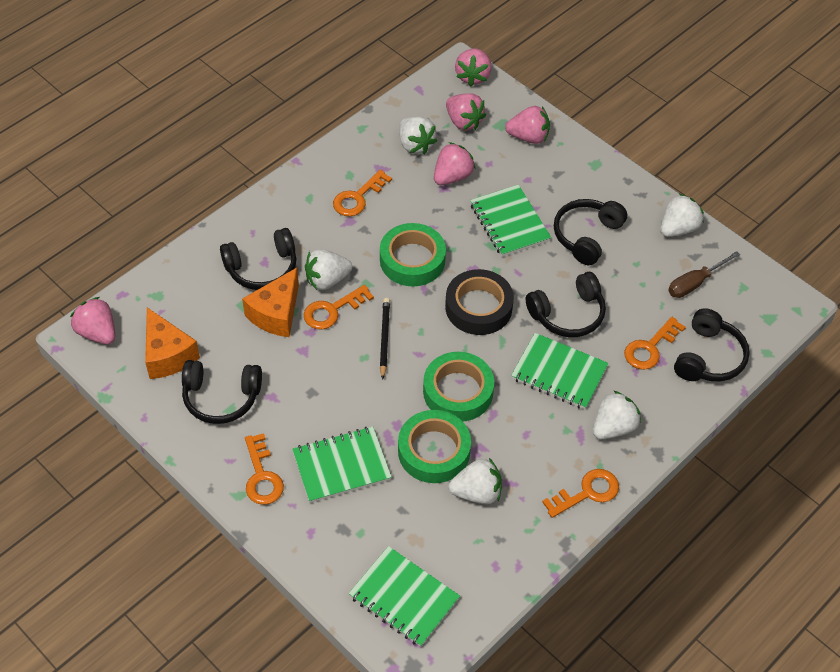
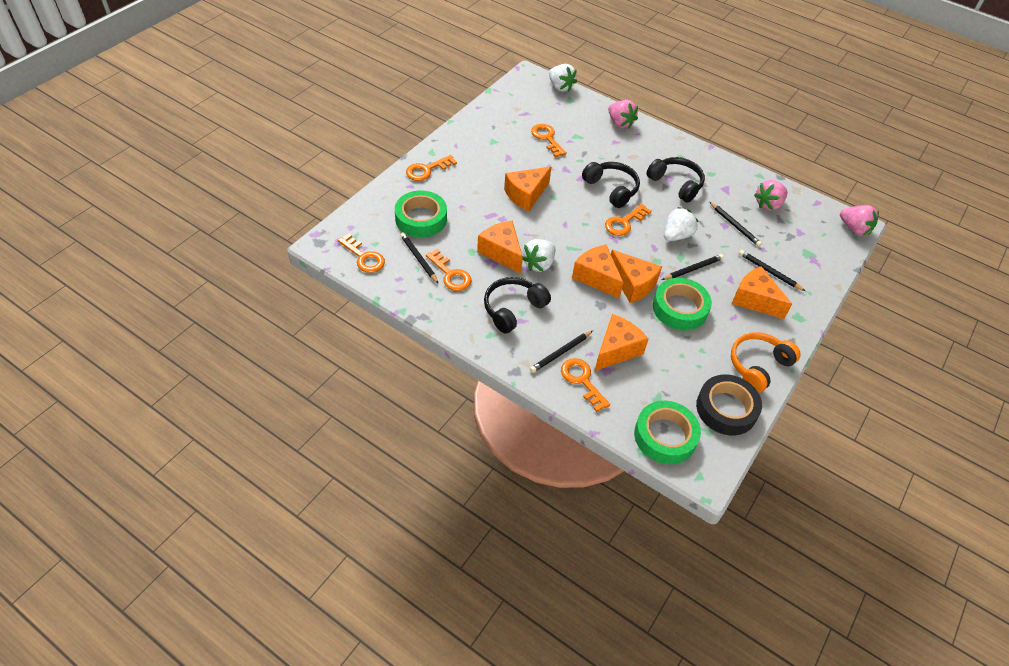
black headphones: [182,360,262,424] [220,228,297,290] [526,272,606,337] [554,199,627,265] [674,308,750,381] = 5 -> [484,277,551,334] [582,162,640,208] [646,157,705,203] = 3
black pencil: [380,298,390,380] = 1 -> [400,232,439,284] [530,331,593,373] [662,254,724,280] [710,202,762,247] [739,250,805,291] = 5
brown screwdriver: [668,251,740,298] = 1 -> none = 0
green notebook: [292,427,392,503] [349,546,460,647] [470,185,551,257] [511,333,609,409] = 4 -> none = 0
orange cheese: [145,307,200,379] [242,268,299,337] = 2 -> [477,220,523,273] [504,167,551,211] [572,245,624,299] [595,314,649,371] [611,250,662,303] [732,266,792,319] = 6
orange headphones: none = 0 -> [731,332,801,393] = 1
orange key: [245,433,284,505] [304,285,374,329] [333,170,392,216] [542,469,619,518] [624,317,686,370] = 5 -> [338,233,385,273] [406,155,457,181] [426,249,471,291] [531,124,567,157] [561,358,610,412] [605,204,651,236] = 6
pink strawberry: [70,297,115,345] [434,142,475,185] [446,93,486,130] [455,48,492,86] [505,106,550,144] = 5 -> [608,100,638,128] [754,180,787,211] [840,205,879,236] = 3
white strawberry: [305,249,352,290] [399,117,437,155] [448,458,502,504] [593,391,641,439] [660,194,704,237] = 5 -> [522,239,555,272] [549,64,577,92] [664,207,699,241] = 3

